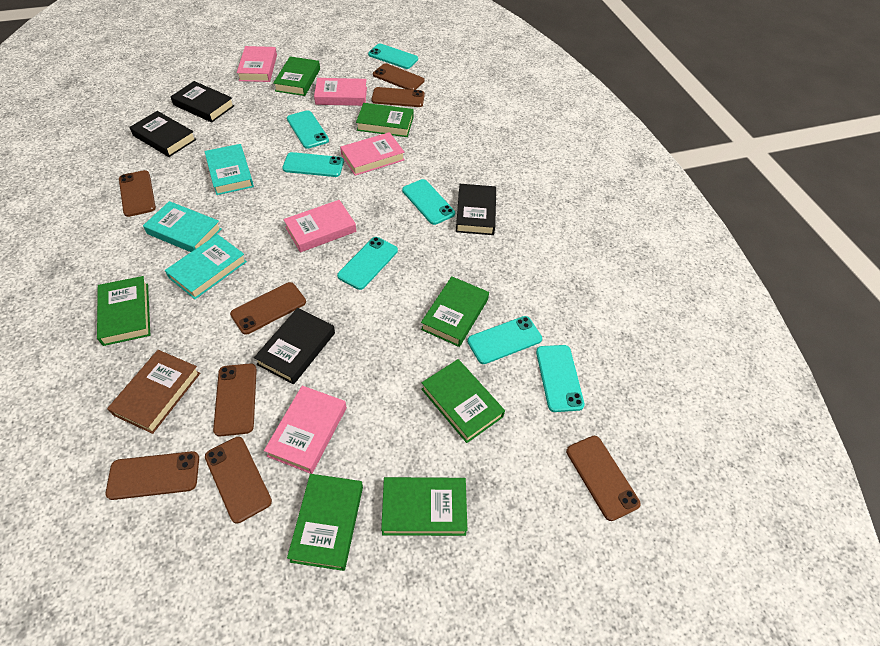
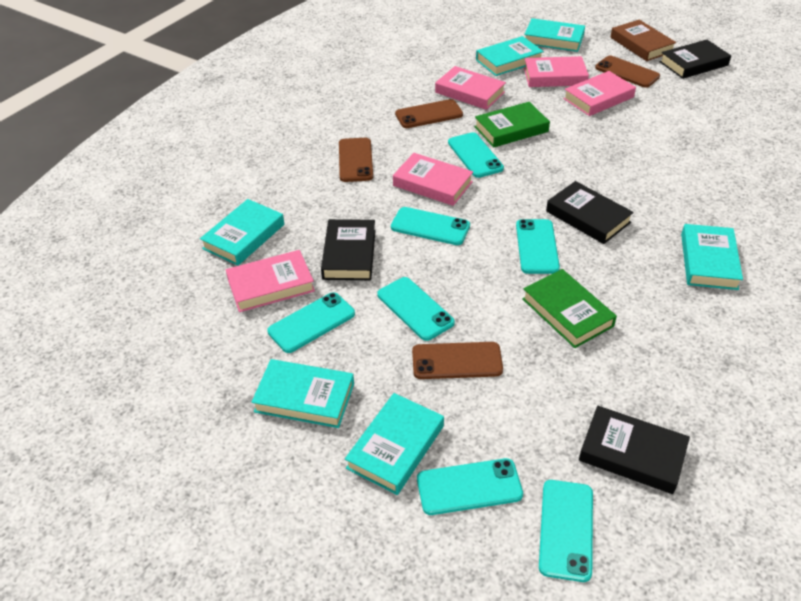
brown phone: [106,451,199,500] [119,170,156,217] [205,437,272,523] [213,363,257,436] [230,282,306,335] [372,87,425,107] [373,63,424,90] [566,436,641,521] = 8 -> [339,138,373,182] [395,99,463,128] [412,342,503,379] [595,56,660,88] = 4
green book: [97,276,150,346] [273,57,320,96] [287,474,363,571] [356,103,414,137] [381,477,468,536] [421,276,489,347] [421,359,505,443] = 7 -> [474,102,550,148] [522,269,617,348] = 2
turquoise book: [143,201,222,252] [165,234,247,299] [205,144,254,195] = 3 -> [200,199,284,266] [252,359,354,428] [345,393,444,495] [476,36,544,76] [524,18,585,52] [681,224,743,290] = 6

